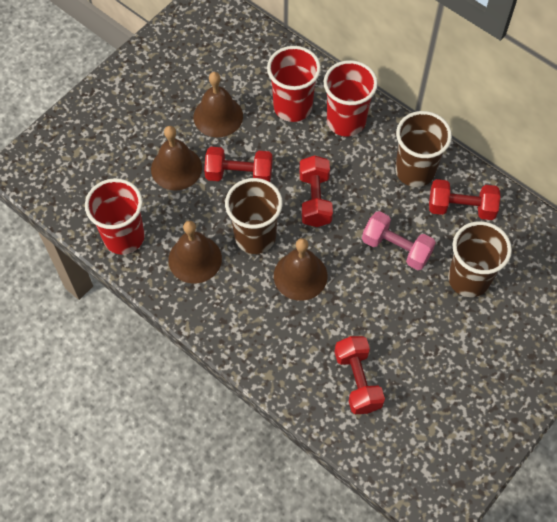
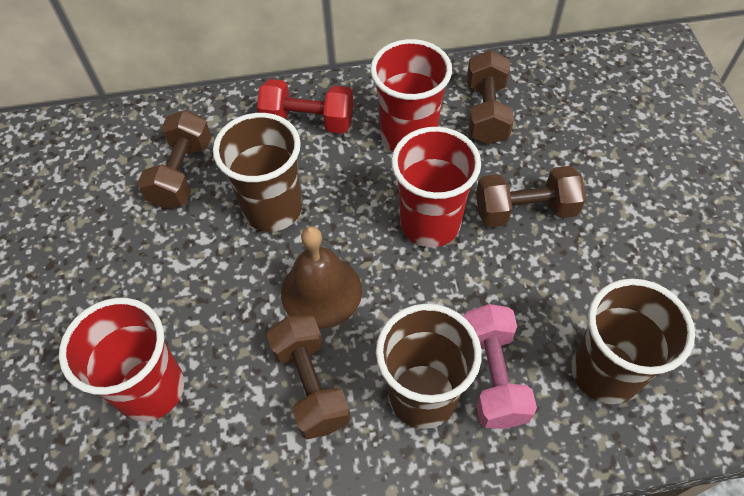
brown bell: [151,126,202,191] [168,221,222,284] [194,72,243,137] [274,238,327,301] = 4 -> [281,226,362,329] = 1
brown dumbbell: none = 0 -> [138,110,212,209] [266,315,351,439] [467,50,514,144] [476,166,586,227] = 4
red dumbbell: [204,147,272,182] [299,155,333,227] [335,336,385,414] [429,179,500,220] = 4 -> [257,79,353,134] = 1

